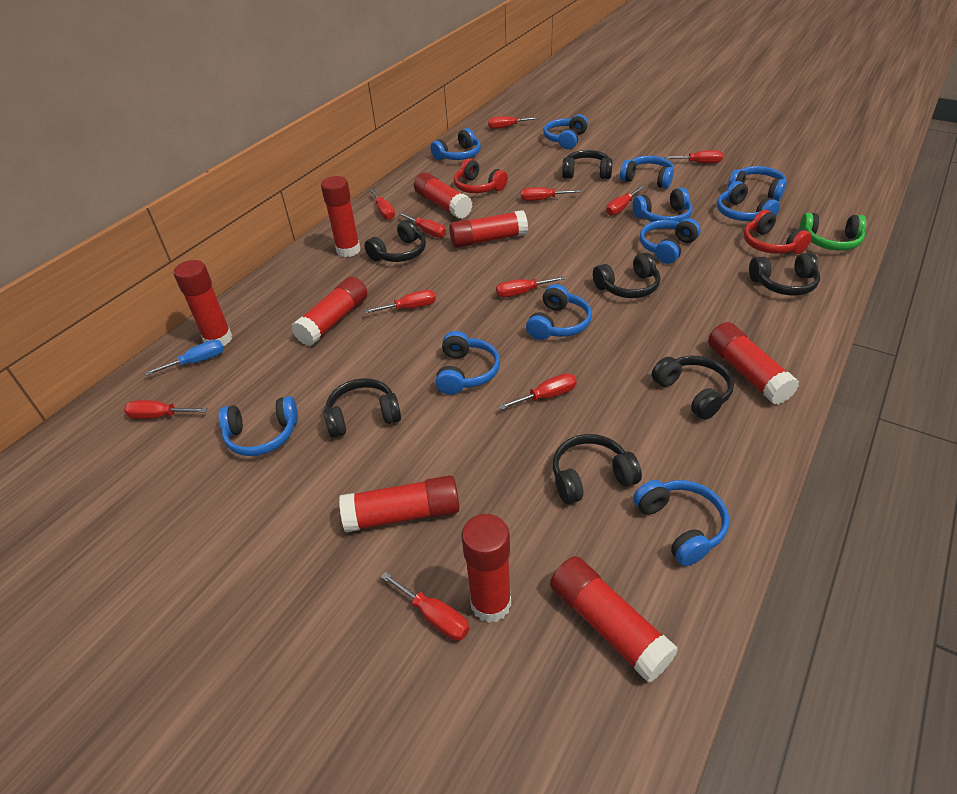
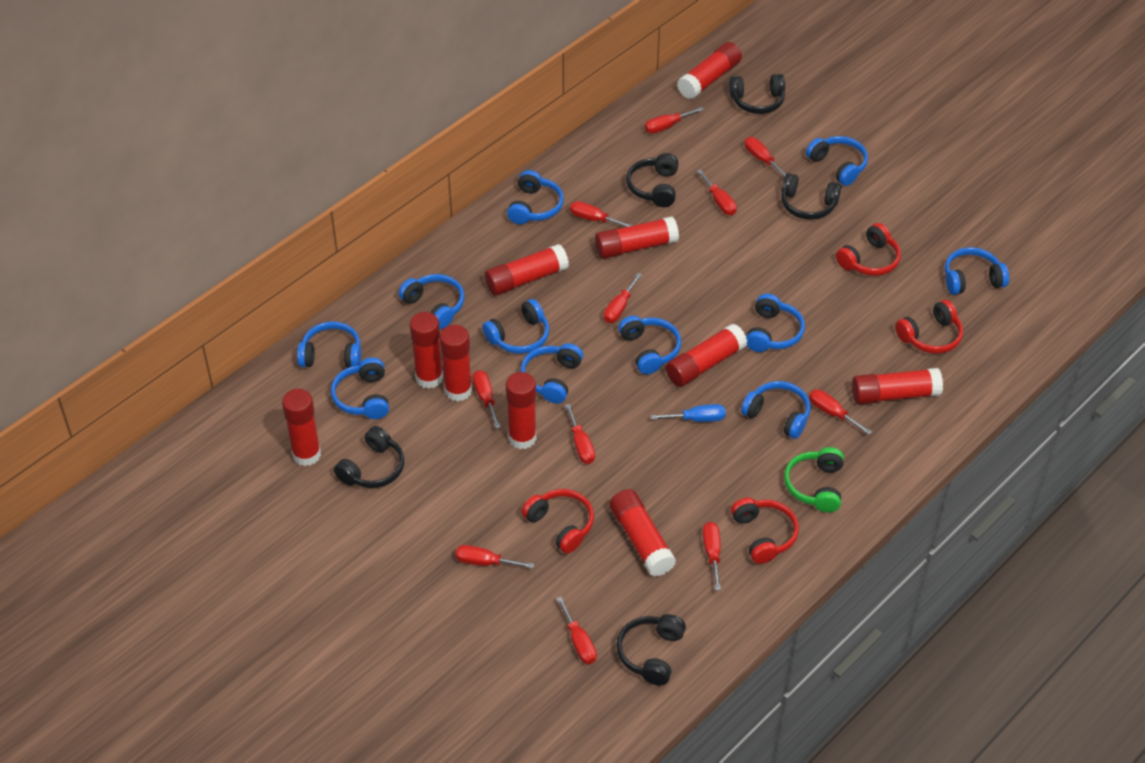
black headphones: [324,378,401,438] [364,219,426,262] [553,434,642,504] [562,150,612,179] [593,252,660,298] [652,356,734,420] [749,252,820,296] = 7 -> [334,426,404,488] [616,614,686,686] [626,153,678,207] [729,74,785,114] [781,173,841,220] = 5
red glue stick: [174,260,232,346] [291,277,367,346] [321,176,361,257] [339,475,460,533] [414,172,473,219] [449,210,528,248] [461,514,511,623] [550,556,678,683] [708,322,799,404] = 9 -> [282,389,321,466] [410,312,443,389] [440,325,472,401] [485,244,569,296] [506,372,536,449] [595,216,679,259] [610,489,676,577] [666,324,747,387] [677,42,742,99] [852,368,943,405] = 10
red headphones: [454,159,508,193] [744,210,812,254] = 2 -> [522,489,594,554] [731,498,799,564] [836,223,901,276] [895,300,963,354] = 4

